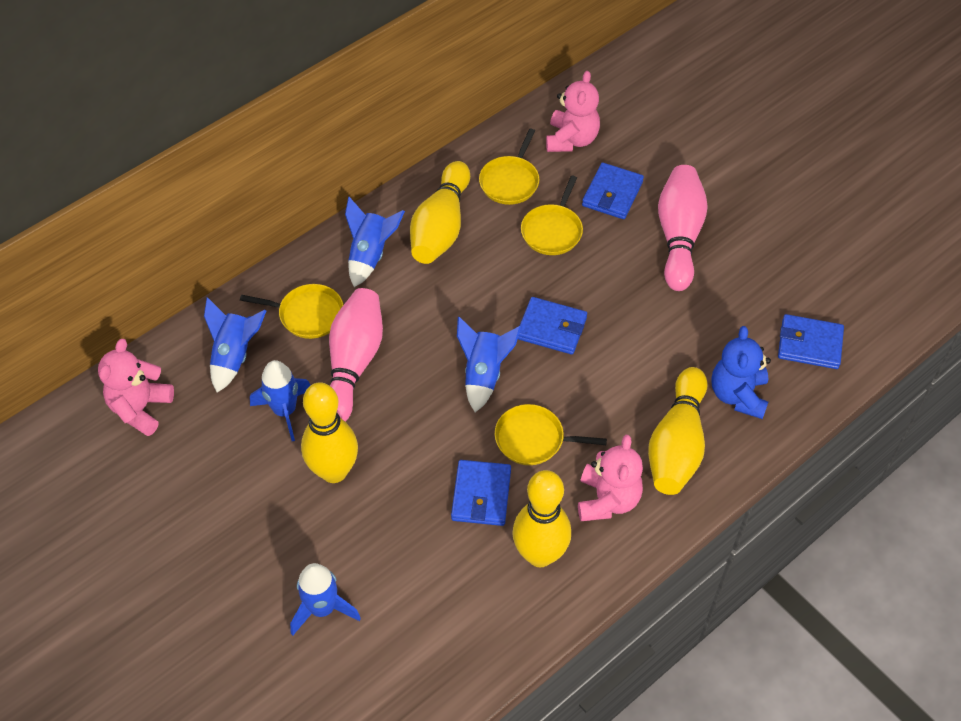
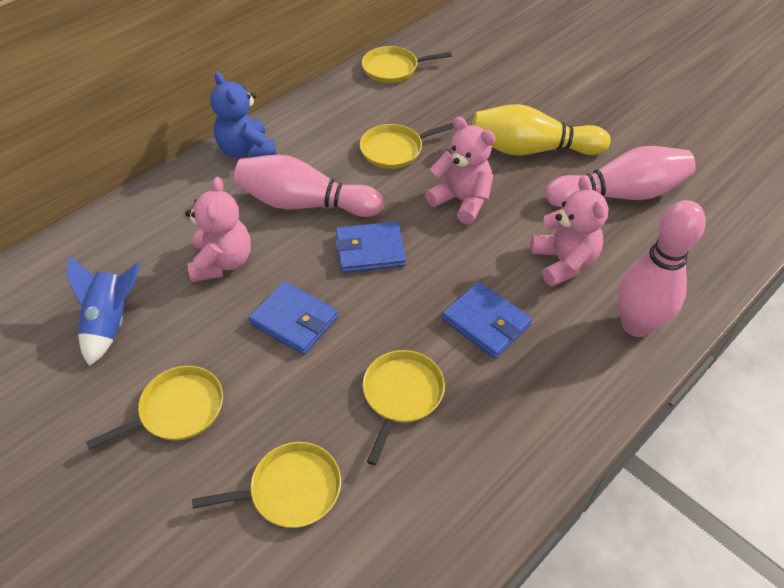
blue rocket: [204,297,266,393] [250,360,311,441] [290,563,361,635] [345,197,405,287] [457,317,521,412] = 5 -> [67,256,140,366] = 1
blue wallet: [451,460,511,526] [518,297,587,354] [582,162,644,219] [778,314,844,369] = 4 -> [249,281,338,355] [335,221,406,273] [442,282,532,359] = 3
pink bowling pin: [329,288,383,422] [658,165,708,291] = 2 -> [234,155,384,217] [545,146,696,207] [617,200,706,337] = 3
yellow bowling pin: [301,382,358,483] [410,161,470,264] [512,470,571,567] [648,367,707,495] = 4 -> [472,104,610,155] = 1
yellow pan: [240,284,344,339] [479,129,539,205] [495,404,607,465] [521,175,583,255] = 4 -> [86,366,223,449] [192,442,341,528] [360,123,454,169] [362,46,452,83] [363,350,445,465] = 5

